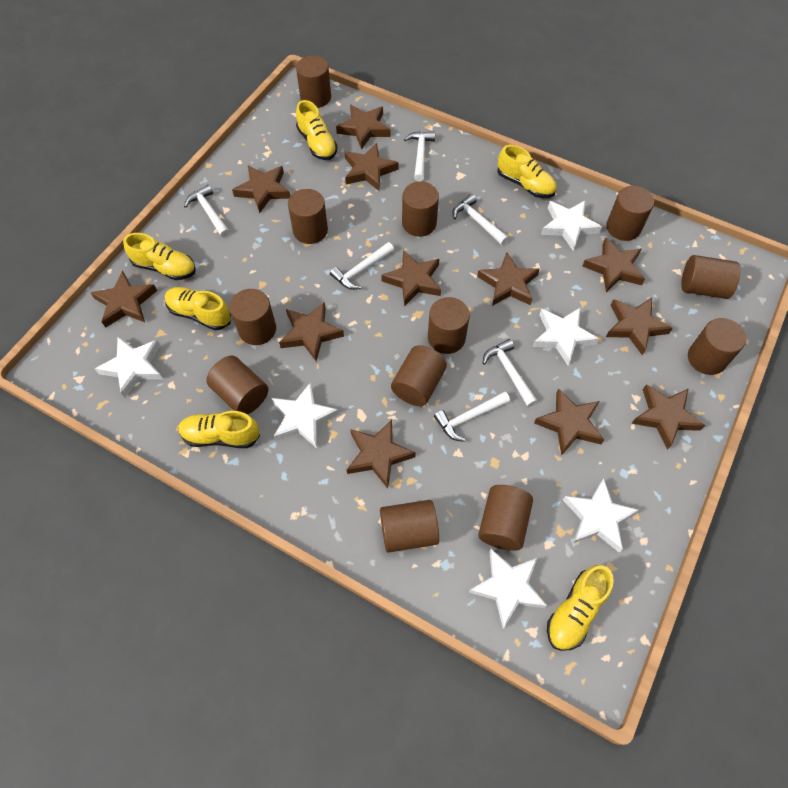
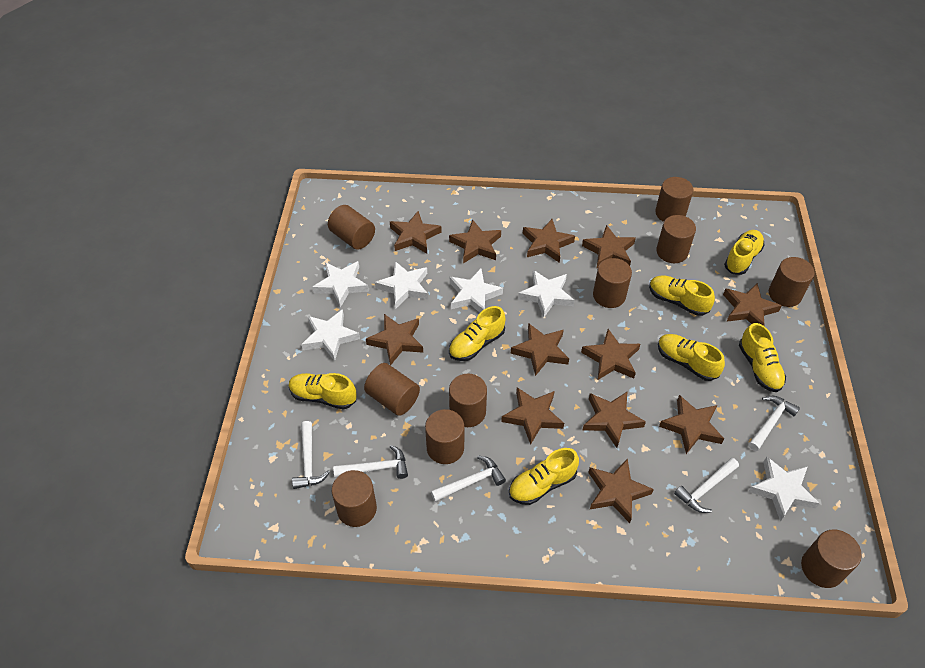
brown cylinder: [206,356,268,414] [230,289,276,345] [288,189,328,244] [296,56,331,108] [380,500,439,553] [391,345,447,406] [402,182,439,237] [428,297,470,354] [478,485,533,551] [606,186,654,241] [681,255,740,299] [688,318,746,375] = 12 -> [328,205,375,250] [332,470,377,527] [364,363,420,416] [425,409,464,464] [449,374,487,427] [593,258,632,308] [655,177,693,222] [656,215,696,263] [769,257,815,307] [801,530,862,588] = 10
white hammer: [184,185,230,238] [330,242,394,290] [404,131,435,181] [434,392,510,442] [452,194,509,245] [483,339,538,407] = 6 -> [292,421,330,489] [333,445,408,479] [431,456,506,502] [674,458,739,513] [749,396,800,451] = 5
yellow shoe: [123,233,196,280] [165,287,231,330] [178,411,260,448] [296,100,338,160] [497,145,557,198] [547,565,614,651] = 6 -> [289,373,356,409] [449,306,505,361] [509,448,579,505] [649,275,715,316] [658,334,725,381] [724,230,765,275] [739,323,786,392] = 7

